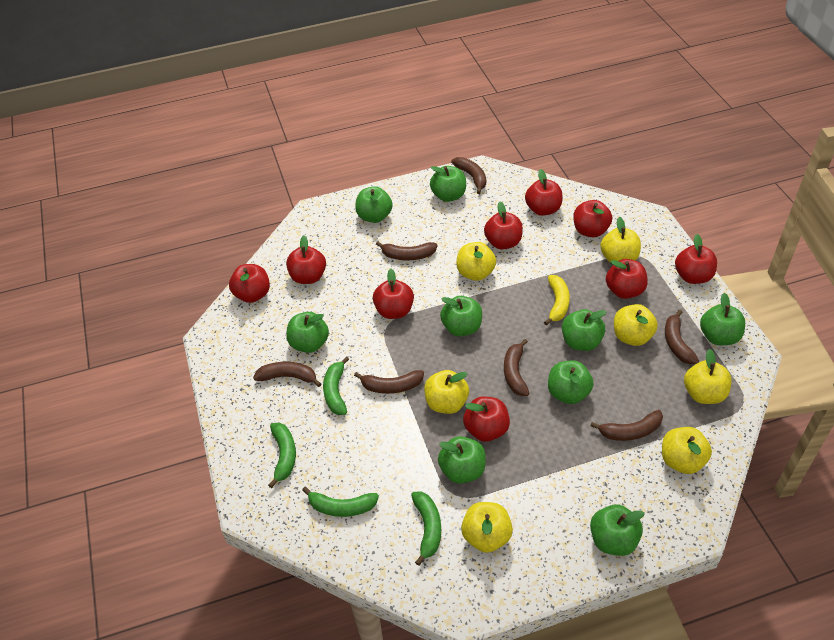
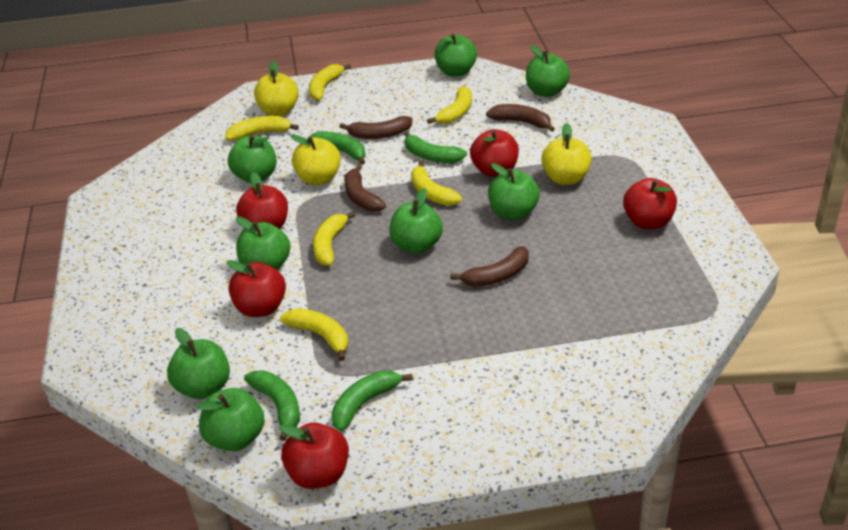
brown banana: [253,362,321,387] [354,370,424,394] [376,242,437,260] [451,157,486,194] [504,339,529,396] [590,410,663,441] [665,309,699,364] = 7 -> [339,116,412,139] [344,164,386,212] [450,246,529,287] [486,104,555,132] = 4
green apple: [286,312,329,353] [355,186,393,223] [430,166,466,202] [438,436,486,484] [440,296,482,336] [548,360,594,404] [562,309,606,351] [590,504,645,556] [700,293,745,345] = 9 -> [167,328,230,399] [197,388,265,451] [228,135,277,183] [236,217,291,270] [390,188,443,254] [434,33,477,77] [488,163,540,220] [526,45,570,97] = 8
red apple: [229,264,270,303] [286,236,326,284] [373,269,414,319] [463,397,510,442] [484,202,523,249] [525,169,563,216] [573,200,612,237] [606,259,648,299] [675,234,717,284] = 9 -> [226,260,286,317] [236,172,288,229] [279,422,349,489] [470,129,519,177] [623,178,677,229] = 5
yellow apple: [424,370,469,414] [456,242,496,281] [461,502,513,553] [600,217,641,263] [614,304,658,346] [662,427,712,474] [684,349,732,404] = 7 -> [254,61,299,116] [291,135,341,185] [541,123,592,185] = 3
yellow banana: [544,275,570,325] = 1 -> [225,116,299,141] [280,308,348,361] [309,64,351,101] [313,211,356,266] [411,161,462,206] [427,86,472,124] = 6

